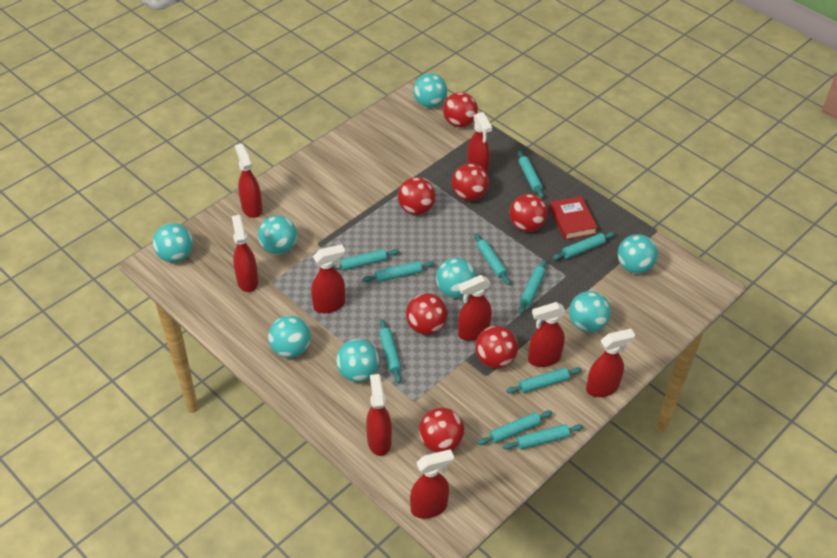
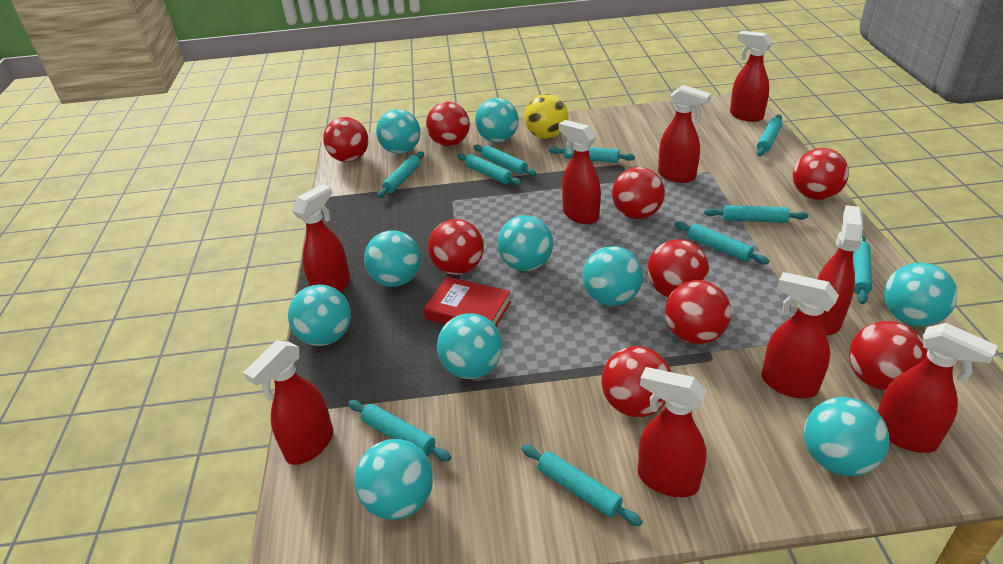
red ball: [398,177,435,215] [406,293,448,335] [419,407,464,453] [443,92,478,127] [452,163,489,201] [475,326,518,368] [509,194,548,232] = 7 -> [323,117,369,162] [426,102,470,146] [428,219,484,275] [602,346,671,417] [612,167,665,219] [647,239,709,297] [665,280,731,344] [793,148,849,200] [849,321,927,391] = 9
turquoise ball: [153,223,193,263] [258,215,297,255] [268,316,311,358] [336,339,379,382] [413,73,447,108] [436,258,476,298] [569,291,611,333] [617,234,658,274] = 8 -> [288,285,351,346] [355,439,433,520] [364,230,421,287] [376,109,420,154] [437,313,502,379] [475,98,519,142] [498,215,553,271] [582,246,643,306] [804,397,889,476] [884,263,958,327] = 10
yellow ball: none = 0 -> [525,94,568,139] = 1

